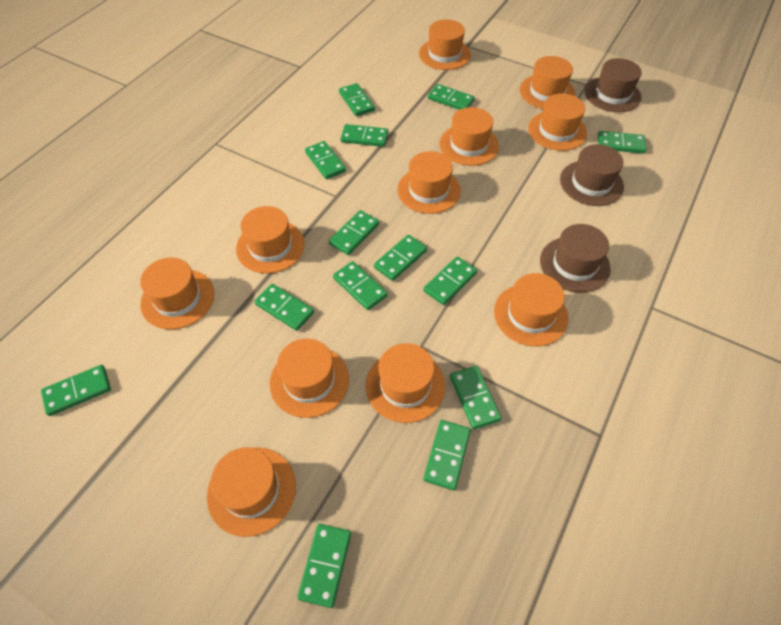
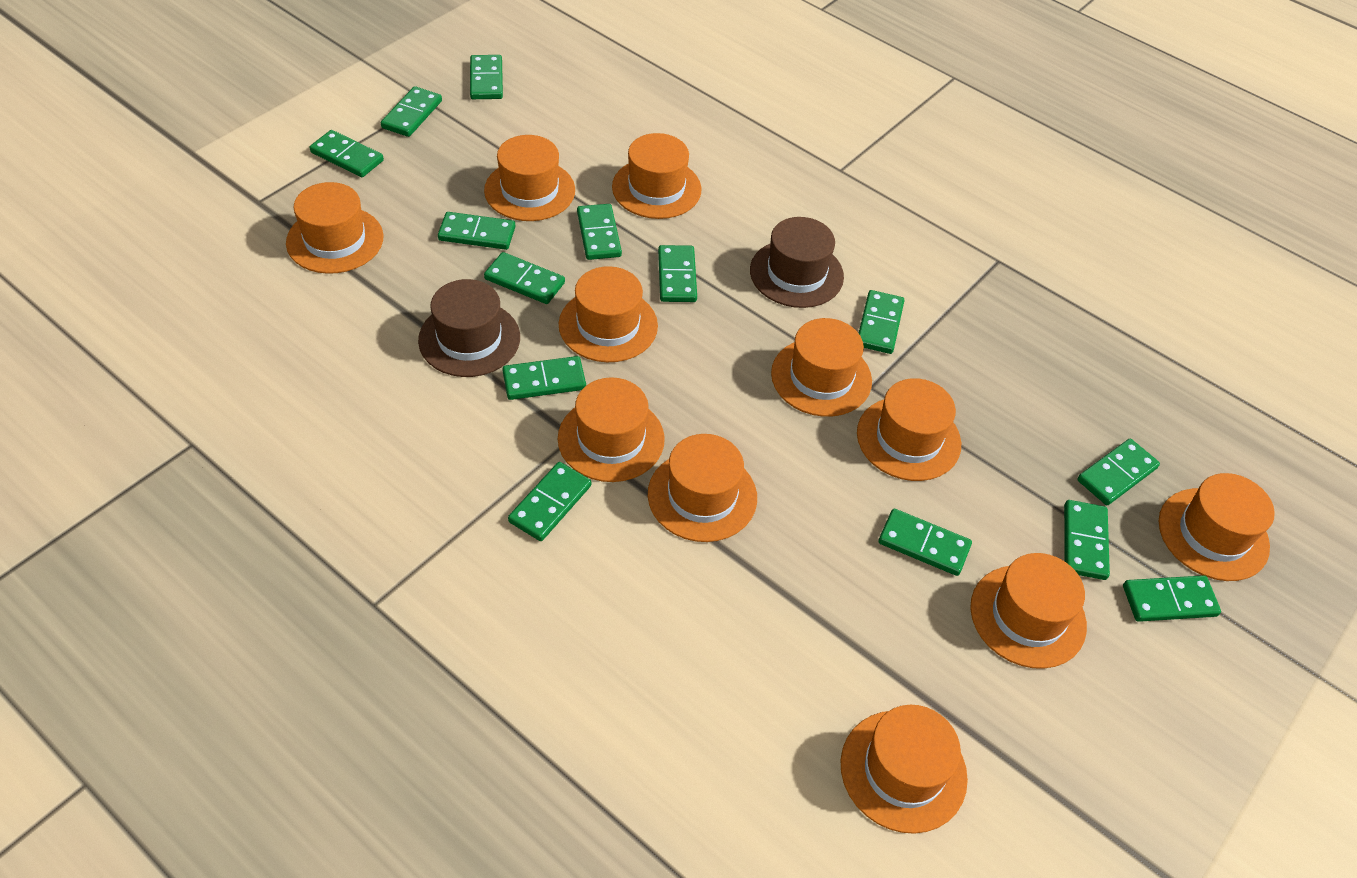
brown hat: [540,224,611,293] [560,144,624,206] [585,58,642,112] = 3 -> [418,279,520,377] [750,217,844,308] = 2

